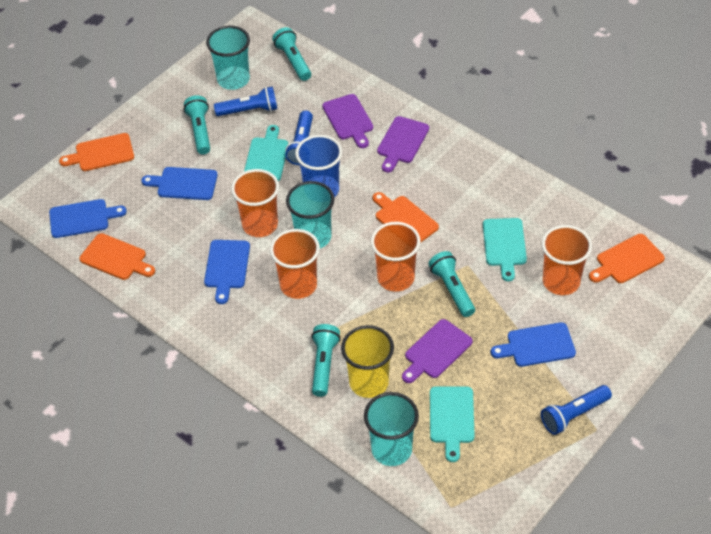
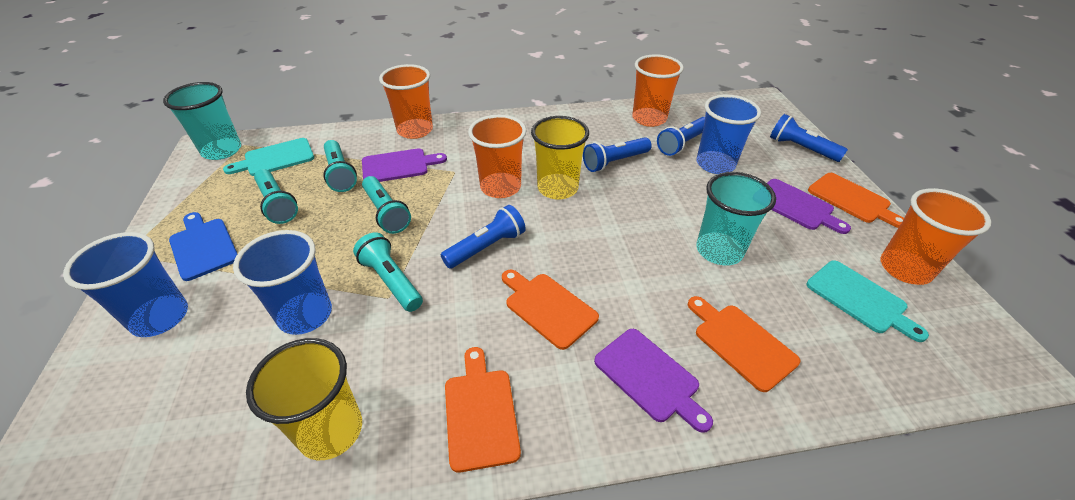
blue cup: [295,135,342,198] = 1 -> [63,232,188,337] [233,230,332,335] [697,95,761,174] = 3
blue cutting board: [49,199,127,238] [141,167,218,200] [204,240,250,304] [491,322,576,367] = 4 -> [169,212,237,281] = 1
blue flashlight: [214,86,277,116] [285,111,313,165] [541,385,612,435] = 3 -> [441,205,526,269] [583,137,652,172] [657,117,705,156] [770,114,848,162] = 4
turquoise cup: [206,25,250,90] [286,181,335,248] [364,392,419,466] = 3 -> [163,82,241,160] [696,172,776,266] = 2
turquoise cutting board: [244,125,288,181] [430,386,475,462] [483,218,527,282] = 3 -> [223,138,314,176] [806,260,929,342] = 2
yellow cup: [341,325,394,398] = 1 -> [246,338,362,460] [531,116,589,200] = 2

